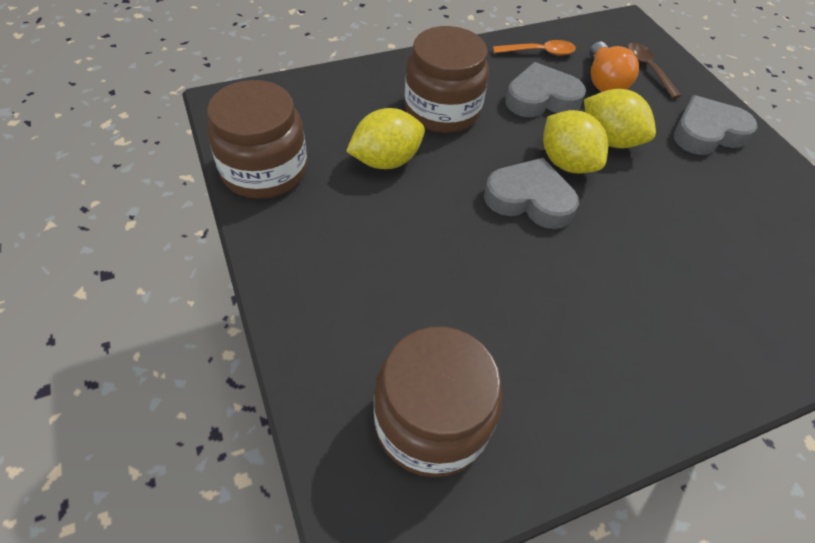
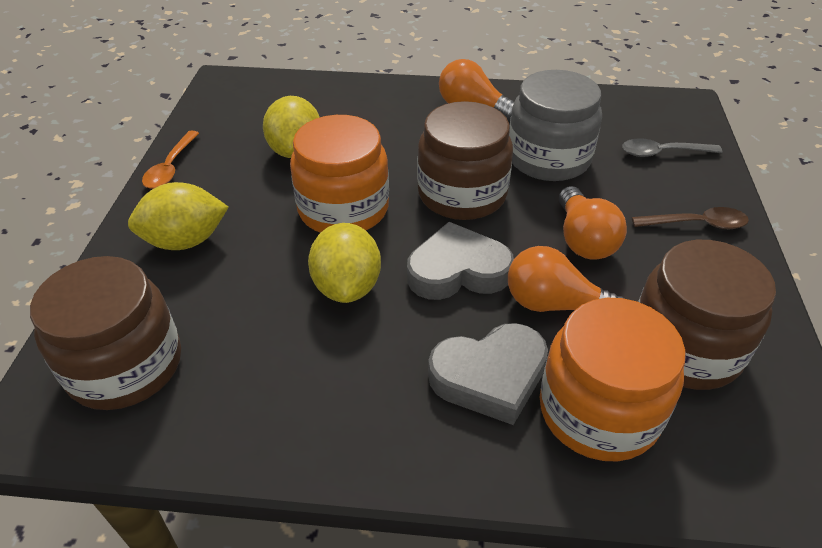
grey heart: [484,158,579,229] [505,62,586,117] [674,95,758,155] = 3 -> [407,222,514,300] [428,323,548,425] = 2
grey jar: none = 0 -> [509,70,602,181] = 1
grey spoon: none = 0 -> [622,138,723,157] = 1
orange jar: none = 0 -> [290,115,389,233] [540,298,686,461] = 2
orange light bulb: [590,42,639,92] = 1 -> [439,59,514,121] [508,246,623,312] [559,186,627,260] = 3

